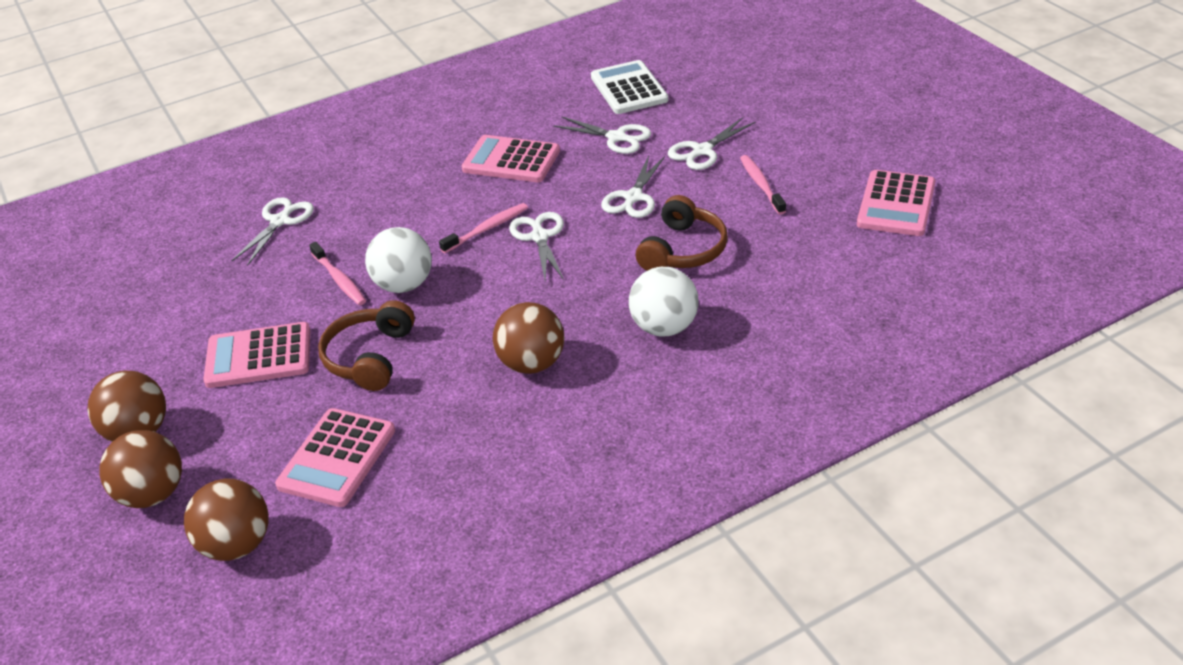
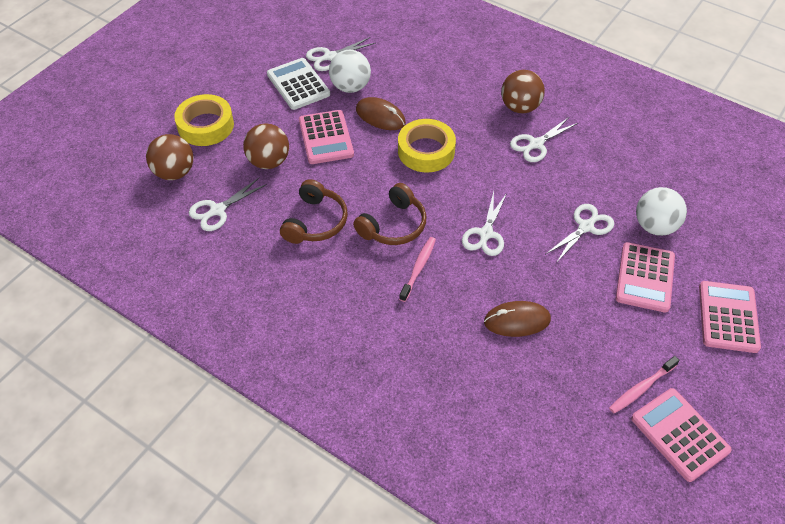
brown ball: [88,371,166,442] [99,430,182,508] [184,479,269,561] [493,302,564,374] = 4 -> [146,134,194,180] [243,123,289,169] [501,70,545,113] = 3
brown mouse: none = 0 -> [356,97,406,130] [484,301,551,337] = 2
pink toothbrush: [309,242,366,305] [439,203,528,253] [740,155,786,215] = 3 -> [399,237,436,302] [609,356,680,414] = 2
yellow tape: none = 0 -> [174,94,234,146] [398,119,456,172] = 2

